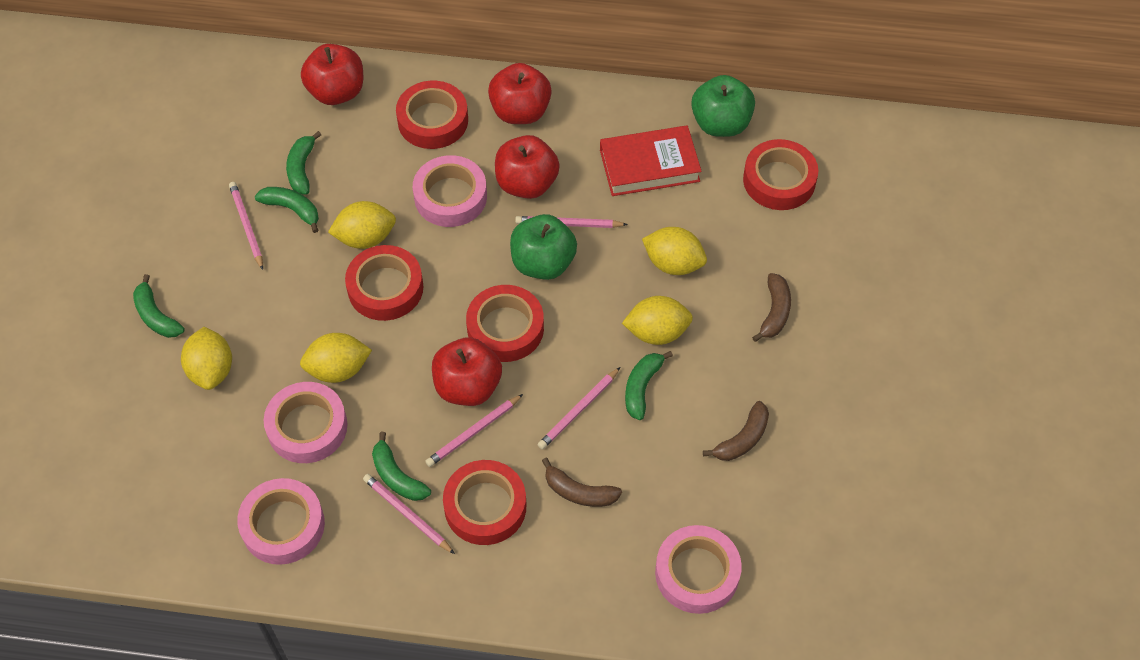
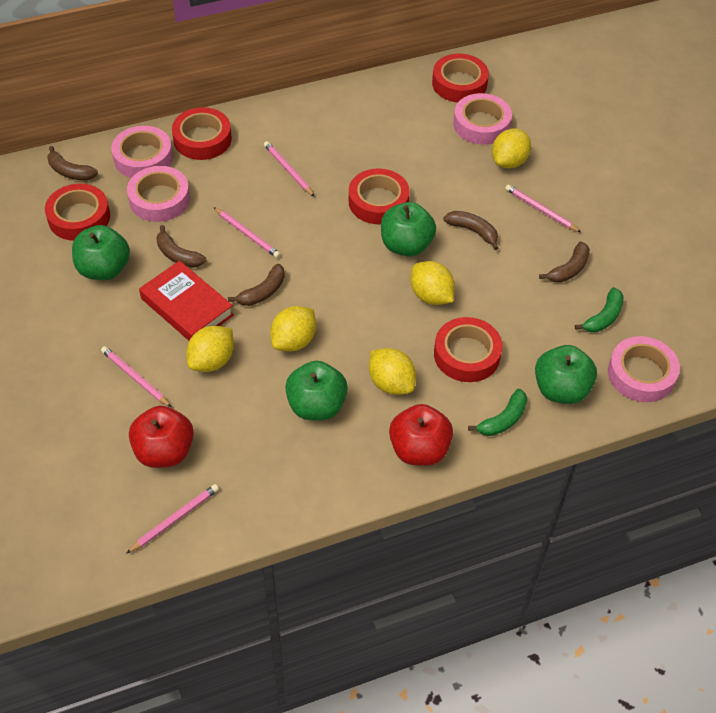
brown banana: [542,458,622,507] [703,401,769,461] [752,273,791,342] = 3 -> [47,146,98,180] [156,225,206,268] [228,264,285,306] [443,211,498,250] [539,241,590,283] = 5
green apple: [510,214,577,280] [691,75,755,137] = 2 -> [72,225,130,280] [285,361,348,420] [381,202,436,257] [535,345,597,404] = 4
green banana: [133,274,185,338] [255,187,319,233] [286,131,321,194] [372,432,431,501] [625,351,673,420] = 5 -> [468,389,527,436] [575,287,623,332] = 2
red apple: [301,44,363,105] [432,337,502,406] [488,63,552,124] [495,135,560,199] = 4 -> [129,406,194,468] [389,404,453,466] = 2

